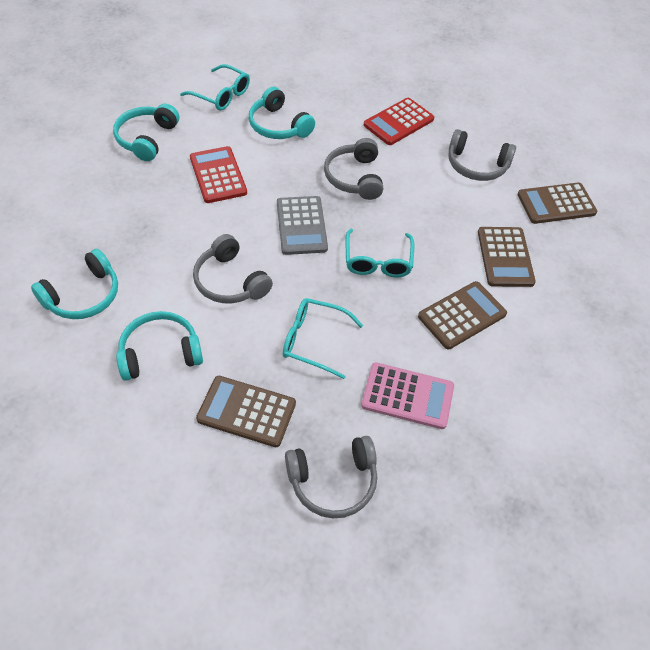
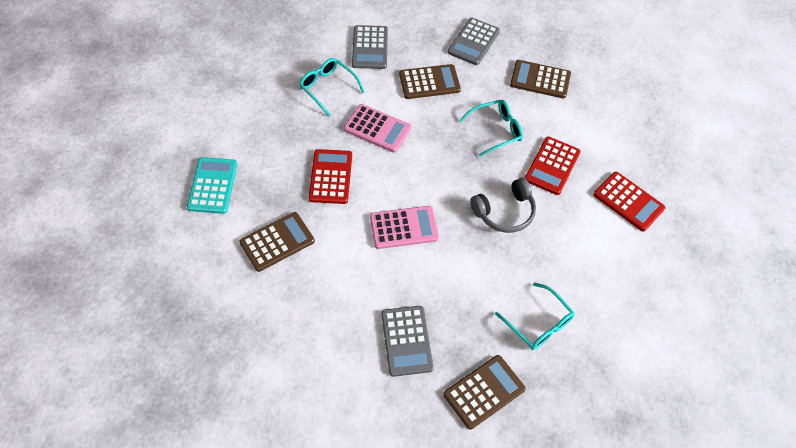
grey calculator: [277,196,328,255] = 1 -> [352,25,388,69] [381,306,434,377] [448,17,500,65] = 3
grey headphones: [193,234,273,304] [285,436,377,518] [324,138,383,200] [448,129,516,181] = 4 -> [470,178,536,233] = 1
pink calculator: [361,362,454,429] = 1 -> [344,104,411,153] [370,206,439,249] = 2
red calculator: [190,146,247,203] [364,98,434,145] = 2 -> [309,149,352,204] [525,136,581,195] [594,172,666,232] = 3
turquoise calculator: none = 0 -> [187,157,237,214] = 1
turquoise headphones: [31,249,118,319] [113,104,179,161] [116,311,203,381] [249,87,315,139] = 4 -> none = 0

